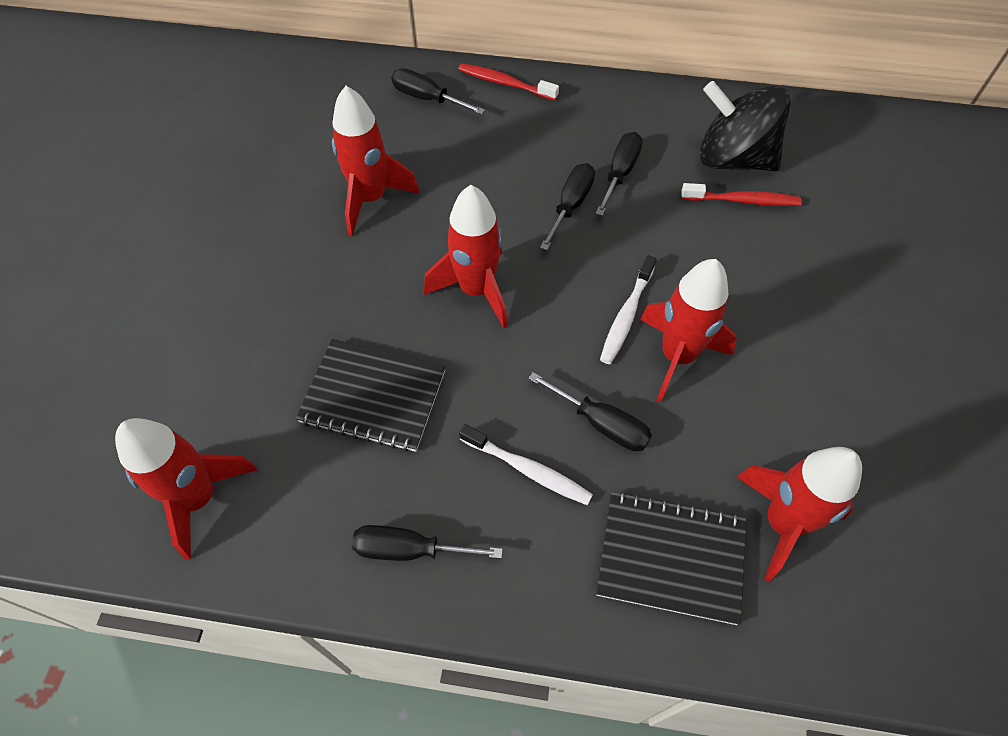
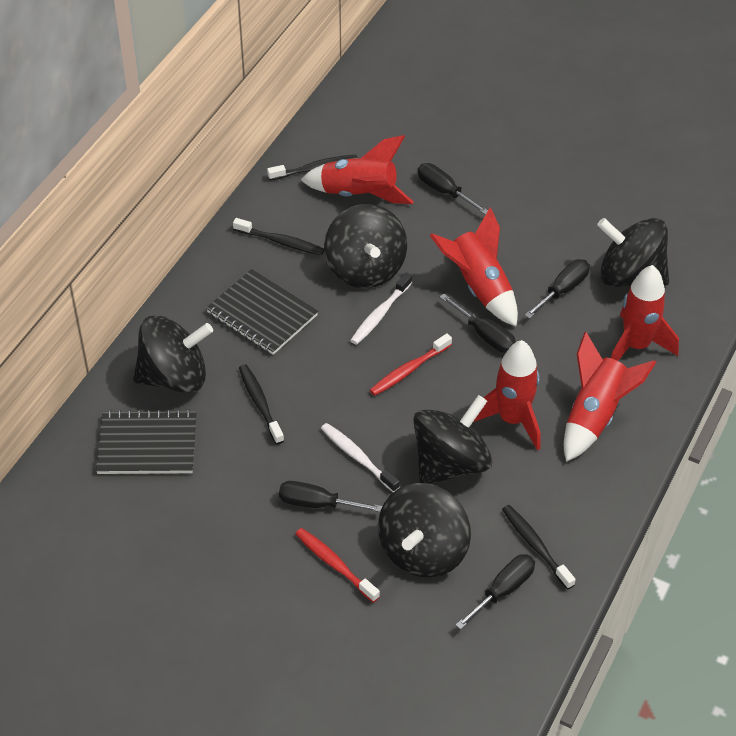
black spinning top: [700,81,791,171] = 1 -> [133,315,213,393] [324,204,407,288] [378,483,471,577] [413,395,492,484] [597,218,669,287] = 5
black toothbrush: none = 0 -> [233,218,324,255] [239,365,284,444] [267,155,358,181] [502,505,576,590] = 4

